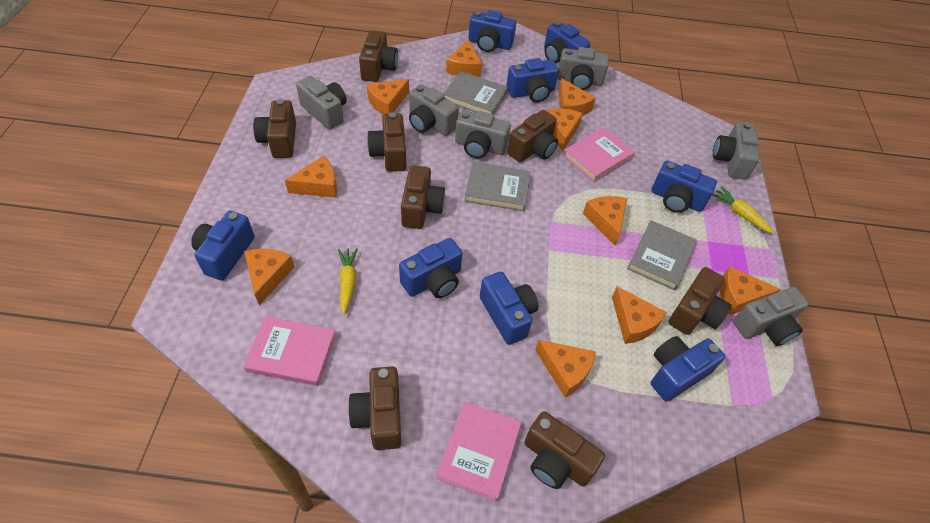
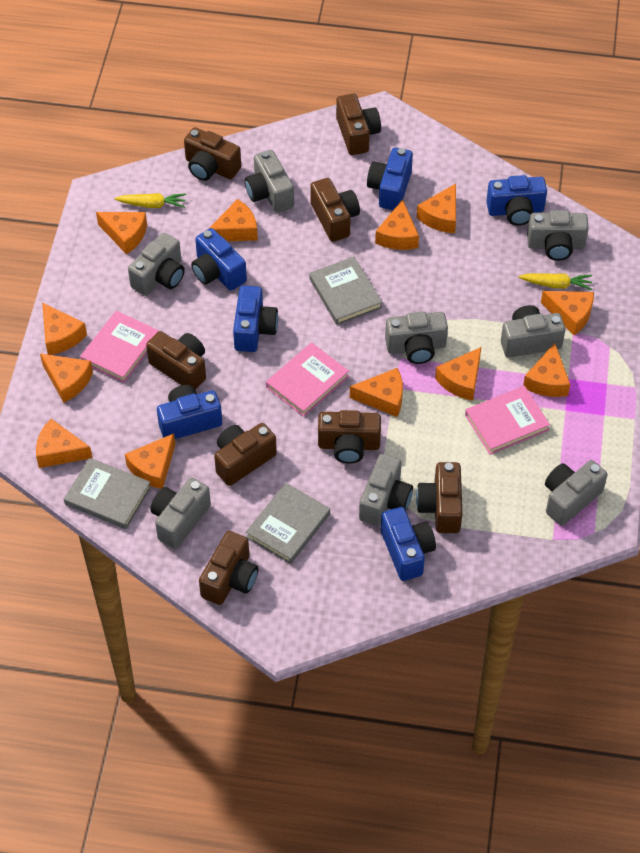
blue camera: [191,211,255,281] [399,238,462,298] [468,10,516,52] [480,272,539,345] [506,58,559,102] [544,21,590,63] [651,161,717,213] [651,336,725,402] = 8 -> [157,385,222,439] [191,228,247,291] [233,285,278,352] [367,148,413,210] [381,507,436,581] [486,175,547,226] = 6
grey camera: [296,76,347,130] [409,84,459,136] [455,110,511,159] [557,47,609,90] [713,122,760,179] [733,287,809,346] = 6 -> [128,233,185,296] [150,478,211,549] [245,150,294,213] [359,454,413,526] [385,312,448,364] [501,305,565,358] [527,210,589,261] [545,460,607,526] = 8
orange cheese: [244,249,295,305] [285,156,337,198] [367,79,409,115] [446,39,482,77] [535,340,596,398] [545,109,583,152] [559,78,596,116] [583,196,627,246] [612,286,667,344] [720,266,781,315] = 10 -> [36,419,92,468] [40,354,93,403] [42,303,87,355] [96,212,147,254] [125,433,175,489] [207,199,258,241] [350,368,403,417] [375,199,419,250] [416,184,456,233] [435,347,481,401] [523,343,570,397] [541,291,594,335] = 12

